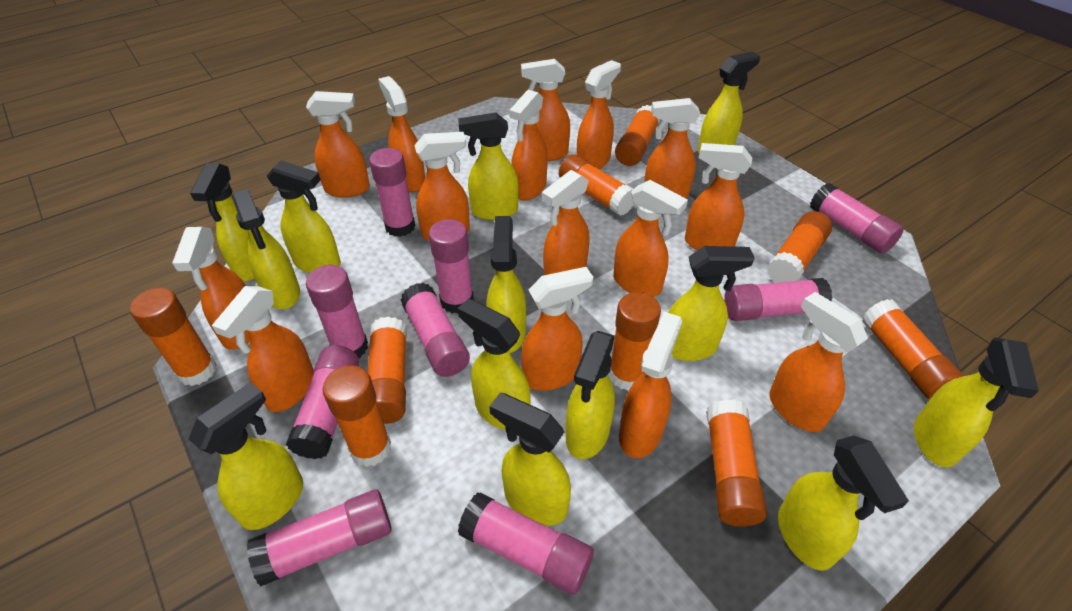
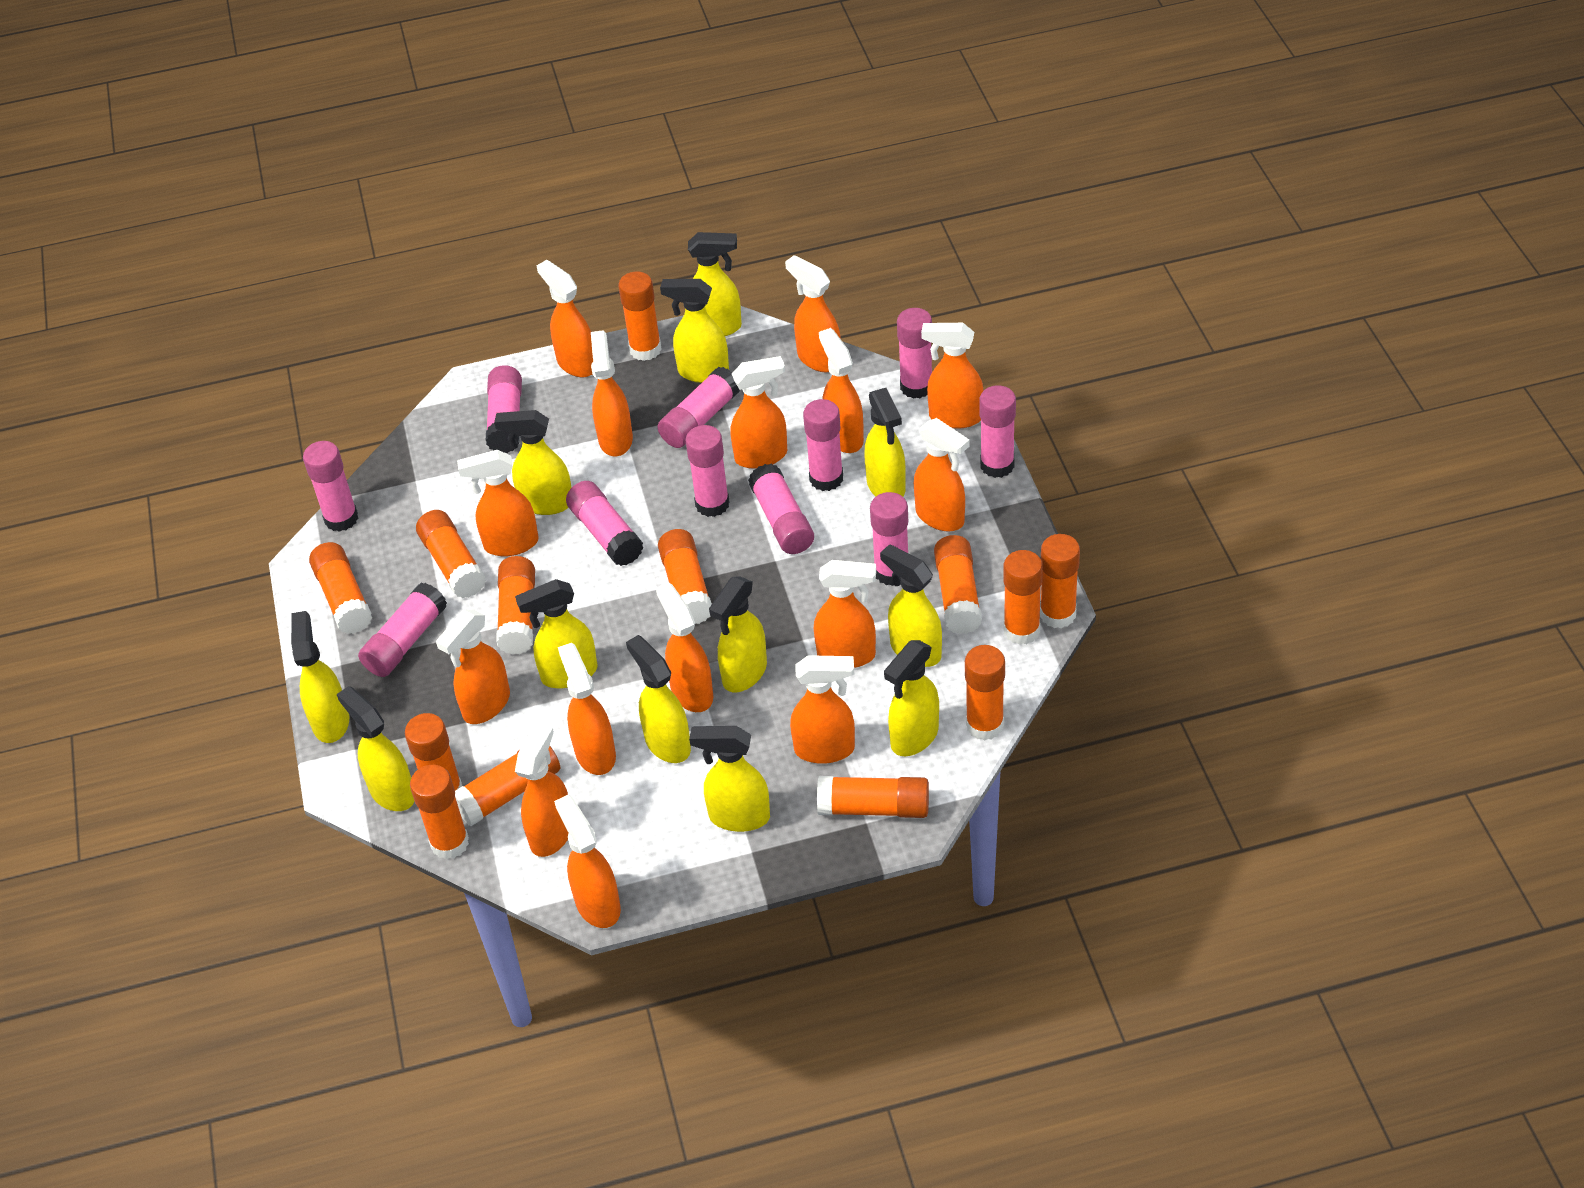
orange glue stick: [130,288,217,386] [322,365,391,467] [368,317,407,424] [559,154,634,216] [609,292,661,391] [615,105,660,166] [706,399,767,527] [767,211,832,283] [862,299,964,400] = 9 -> [309,542,372,634] [405,713,462,791] [410,765,469,860] [416,510,486,598] [455,746,560,826] [496,556,535,655] [618,272,662,361] [658,529,712,624] [817,776,929,818] [934,535,982,634] [965,645,1005,741] [1003,550,1043,645] [1040,534,1080,628] = 13
pink glue stick: [247,490,392,587] [286,345,359,459] [306,265,368,358] [369,148,415,237] [401,283,470,377] [429,219,474,314] [458,492,594,595] [724,278,833,321] [810,183,904,253] = 9 -> [303,441,358,532] [358,583,447,677] [486,365,522,453] [566,481,643,566] [657,367,740,448] [685,425,730,517] [748,464,814,554] [803,399,843,491] [870,492,908,586] [897,308,932,399] [980,385,1016,478] = 11
yellow spray bottle: [189,382,303,530] [190,163,255,281] [232,189,300,309] [267,161,341,273] [457,298,531,430] [458,112,519,220] [487,216,526,353] [489,393,571,526] [566,331,615,459] [668,246,755,361] [698,52,760,153] [778,435,909,571] [914,337,1039,467] = 13 -> [291,611,349,743] [336,686,415,811] [494,410,571,515] [515,579,598,689] [626,635,691,763] [660,279,729,383] [688,232,742,336] [689,726,770,832] [709,577,767,692] [864,388,906,497] [880,544,942,667] [884,640,939,756] = 12

